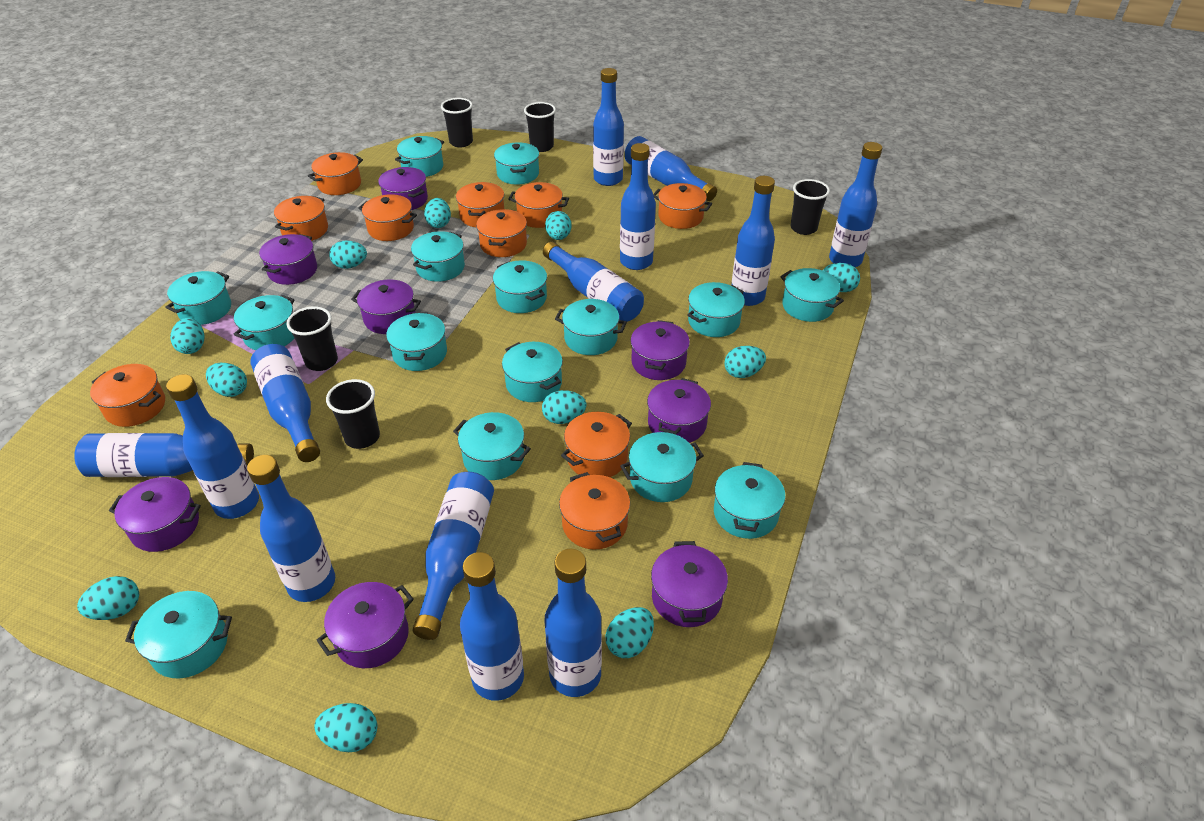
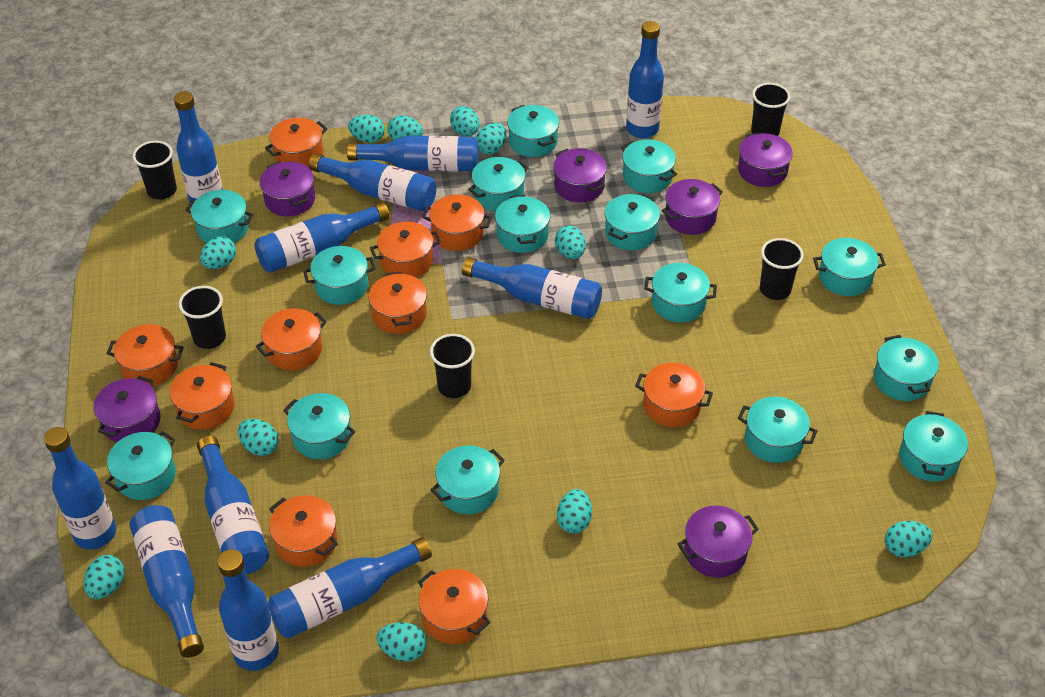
blue bottle: [74,433,254,477] [166,374,259,519] [247,455,335,602] [250,344,320,462] [413,472,494,640] [460,552,524,701] [543,242,644,322] [544,548,602,697] [593,68,624,186] [620,143,656,270] [625,136,717,201] [732,176,775,306] [829,142,882,267] = 13 -> [44,427,116,549] [130,505,204,658] [174,91,223,203] [197,435,269,575] [217,549,279,671] [255,202,390,273] [268,537,432,639] [309,153,437,211] [347,136,478,171] [462,257,602,319] [626,21,664,138] = 11
purple pot: [109,477,201,552] [259,234,317,285] [316,582,414,668] [351,280,421,334] [378,167,428,210] [631,320,690,380] [647,378,711,443] [651,541,728,627] = 8 -> [93,376,161,442] [260,161,315,216] [553,148,607,203] [662,179,723,235] [678,506,759,578] [738,132,793,187] = 6

